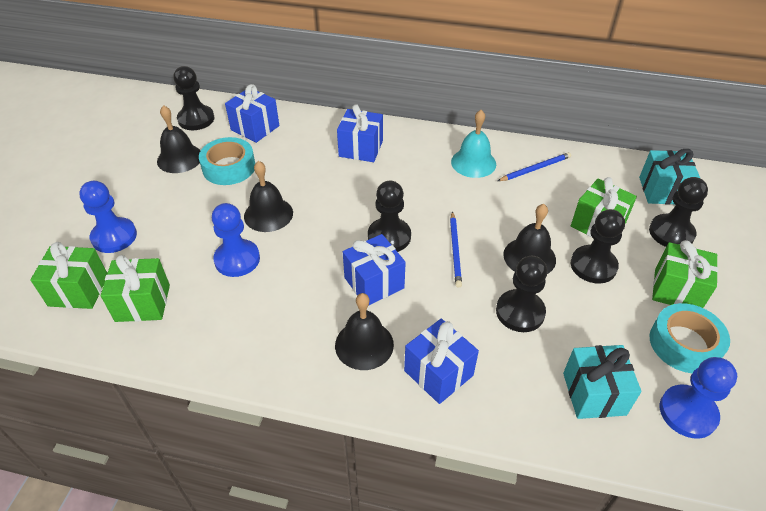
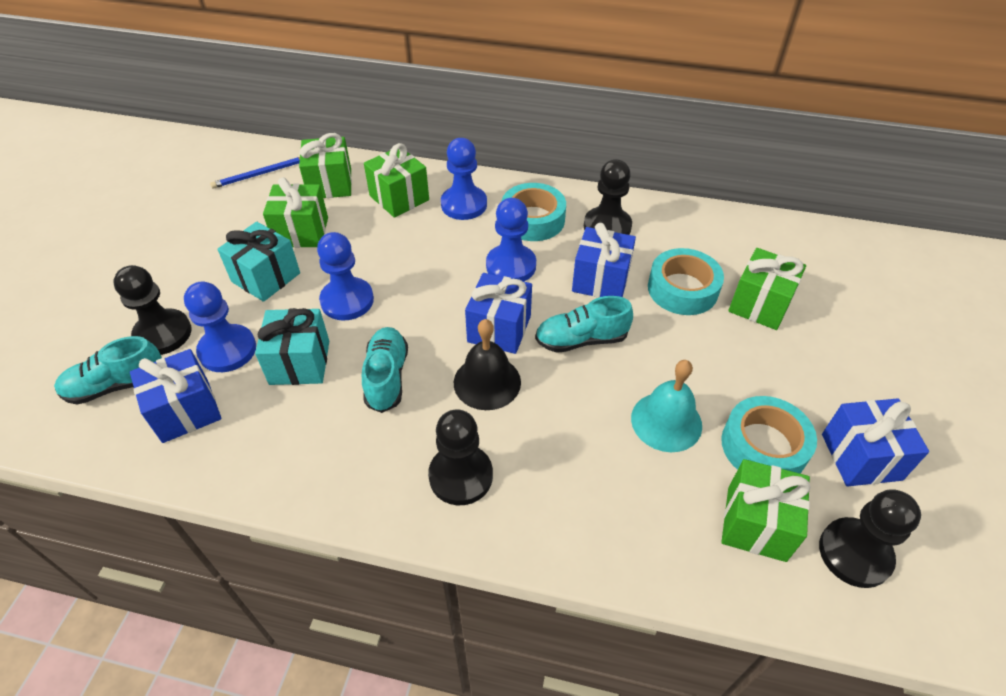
black bell: [157,105,201,173] [244,161,293,232] [335,293,394,370] [503,204,556,274] = 4 -> [454,319,521,410] = 1
black pawn: [173,66,214,130] [368,181,411,252] [496,256,547,332] [571,209,625,284] [649,177,708,247] = 5 -> [114,265,192,355] [428,410,493,505] [584,159,632,235] [819,489,921,588] = 4
blue pawn: [79,181,137,253] [212,203,260,277] [660,357,737,439] = 3 -> [184,282,256,372] [317,232,374,320] [441,138,487,220] [486,198,536,281] = 4
blue pencil: [450,211,462,288] [498,152,571,181] = 2 -> [210,157,300,189] = 1
green gift: [30,242,107,309] [101,255,170,322] [571,177,637,237] [652,240,718,308] = 4 -> [263,177,328,248] [299,133,352,198] [364,143,429,218] [721,459,810,562] [728,248,806,330] = 5
turquoise shoe: none = 0 -> [54,336,162,405] [362,327,408,413] [535,296,633,353] = 3
turquoise tape: [199,137,255,185] [650,303,730,373] = 2 -> [502,183,566,241] [648,248,724,315] [721,396,817,474] = 3

